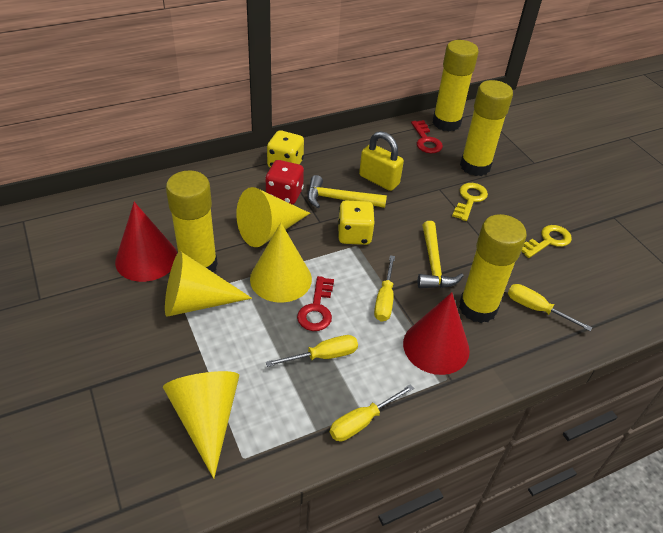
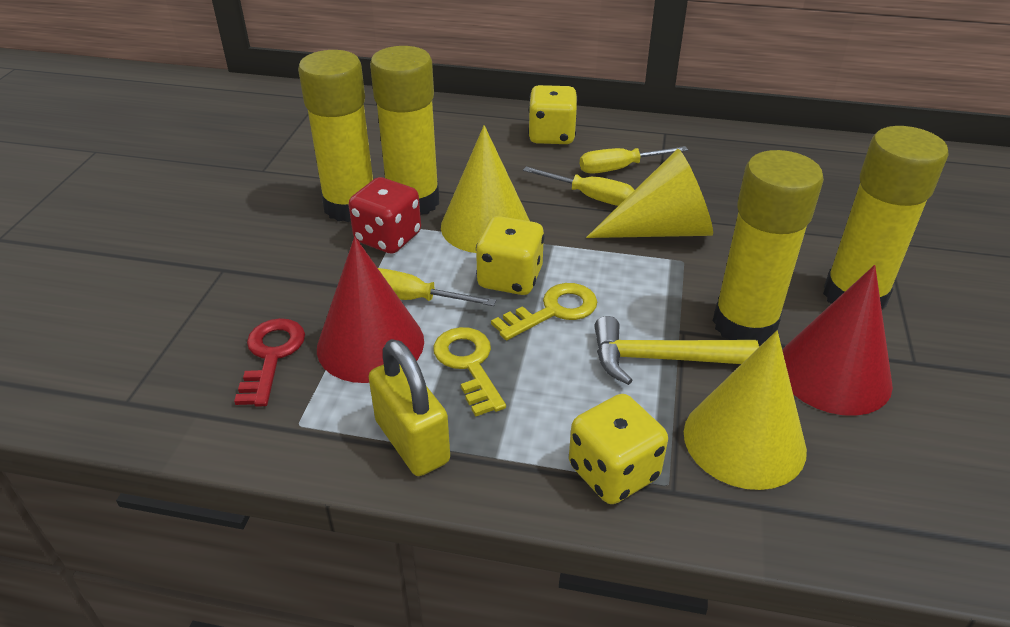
red key: [297,276,334,331] [411,120,443,153] = 2 -> [234,318,305,407] = 1
yellow cone: [163,371,239,479] [165,251,252,317] [236,187,310,247] [250,223,312,303] = 4 -> [441,125,530,253] [586,149,713,238] [684,330,807,490] = 3
yellow dice: [267,130,304,168] [338,201,374,245] = 2 -> [476,216,545,295] [528,85,578,144] [569,394,668,504] = 3
yellow hammer: [308,175,387,208] [417,221,464,288] = 2 -> [594,316,759,385] = 1
yellow screwdriver: [266,335,358,367] [330,384,414,441] [374,255,395,322] [508,284,593,331] = 4 -> [378,268,496,306] [523,166,634,206] [580,146,688,174] = 3

